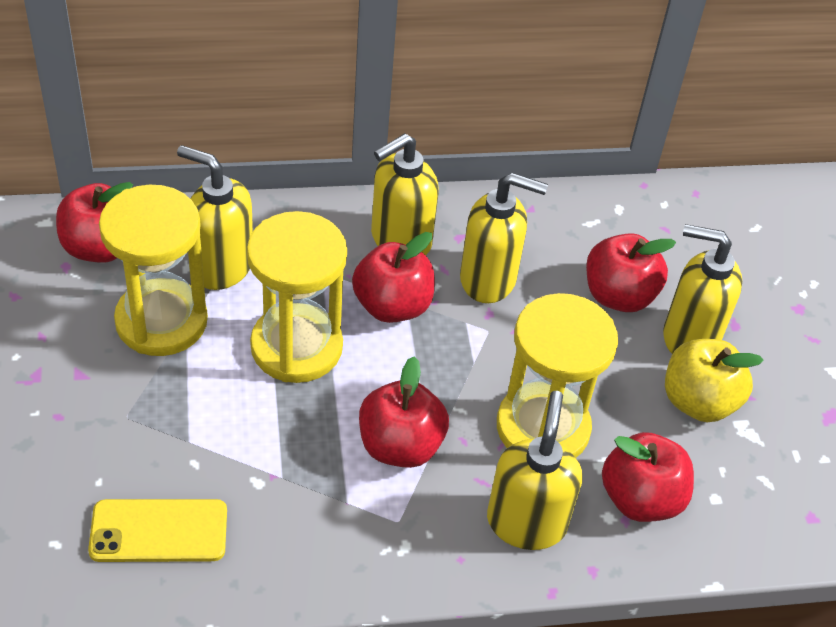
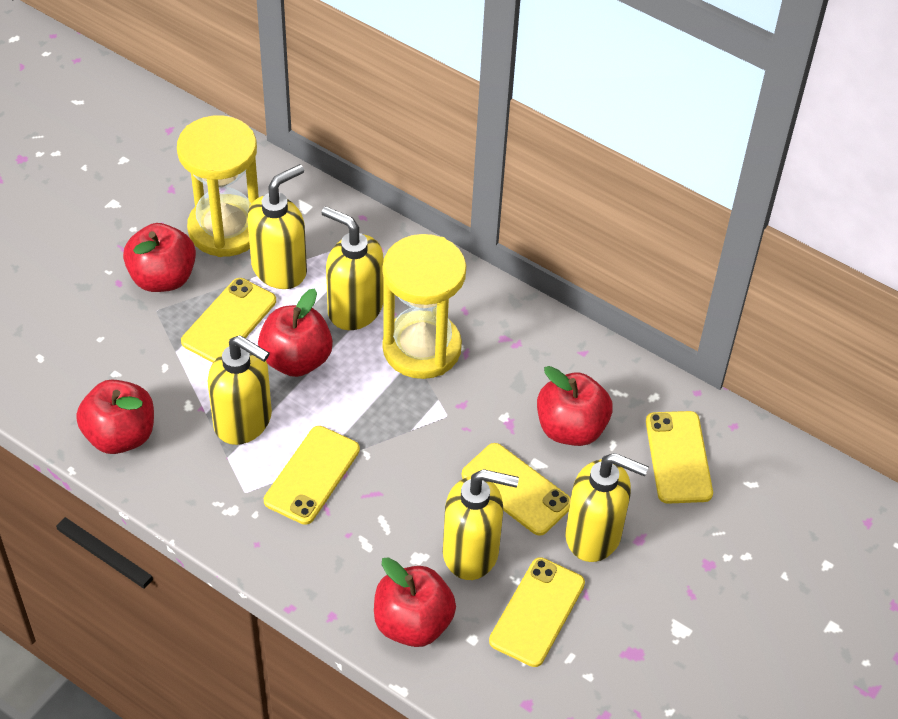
yellow apple: [665,339,764,422] = 1 -> none = 0
yellow hourglass: [99,185,208,356] [247,211,347,383] [497,293,618,458] = 3 -> [177,115,259,257] [382,234,466,379] = 2
yellow phone: [88,499,227,562] = 1 -> [181,278,276,363] [264,426,360,525] [462,443,571,536] [489,557,585,667] [646,411,713,504] = 5

